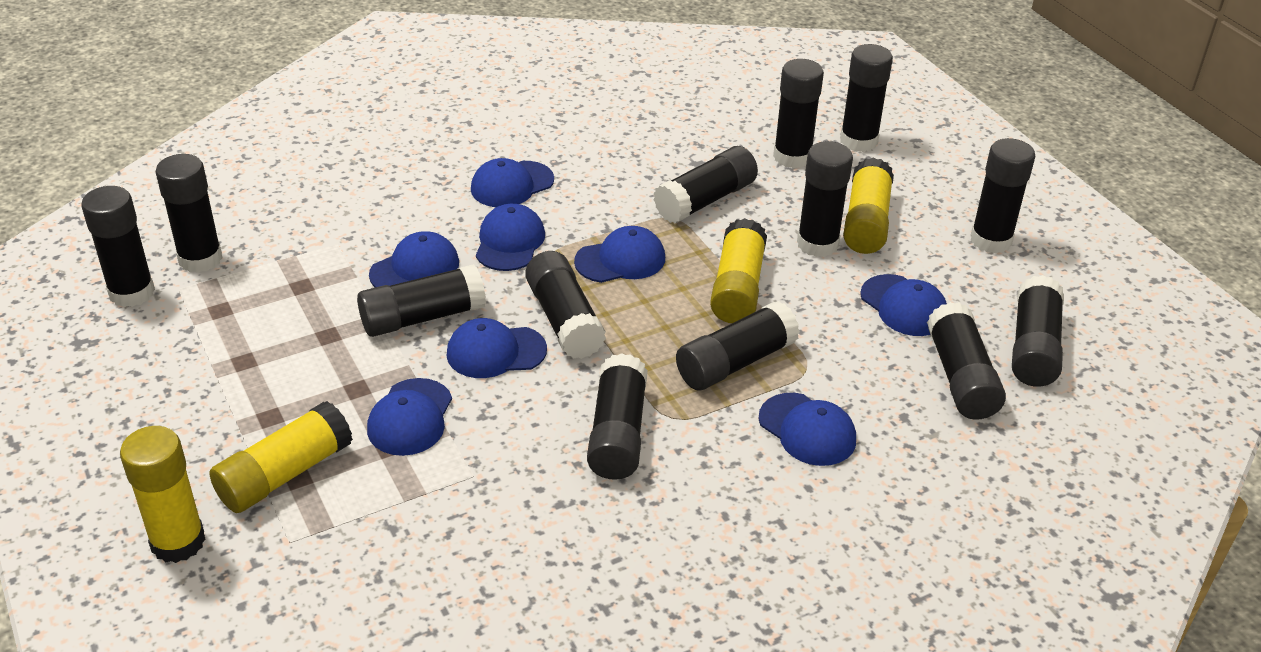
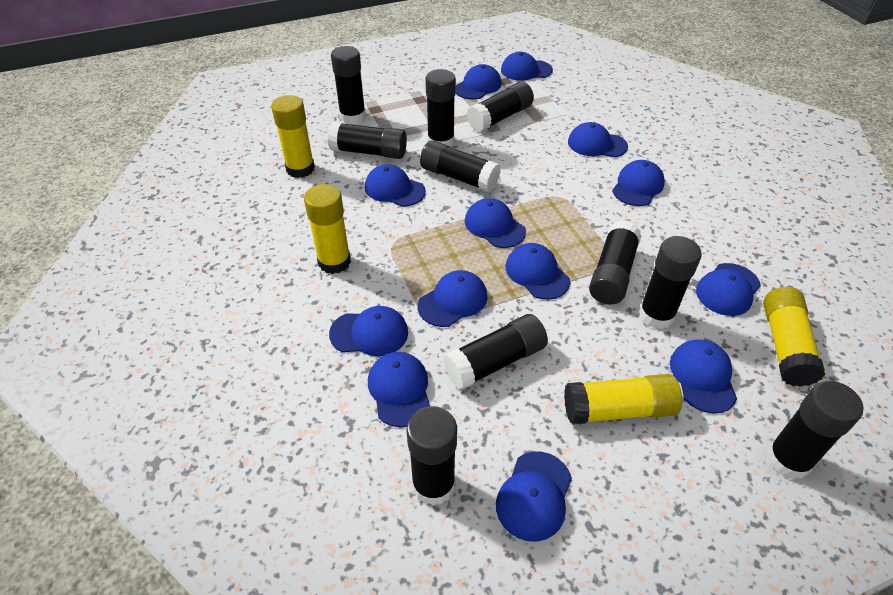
black glue stick: [81,186,155,307] [156,154,223,273] [357,264,486,337] [525,251,606,359] [587,353,648,480] [654,146,758,224] [676,301,800,390] [773,59,824,168] [797,141,853,257] [840,44,893,152] [927,302,1006,420] [970,138,1035,254] [1012,275,1064,387] = 13 -> [328,122,407,159] [331,46,366,124] [406,406,457,506] [420,140,501,192] [425,69,456,147] [443,314,548,390] [467,81,534,132] [589,221,641,305] [639,236,702,329] [766,381,864,480] = 10
blue cap: [367,378,452,456] [369,231,459,287] [446,318,547,378] [471,158,554,207] [476,204,545,271] [574,226,665,283] [759,393,856,466] [860,274,947,336] = 8 -> [329,306,408,356] [365,164,426,207] [368,352,430,427] [418,270,488,327] [456,64,501,100] [465,198,526,248] [496,452,572,542] [501,52,553,81] [505,243,570,300] [568,122,628,157] [612,160,665,206] [670,339,737,414] [696,263,761,316] = 13

